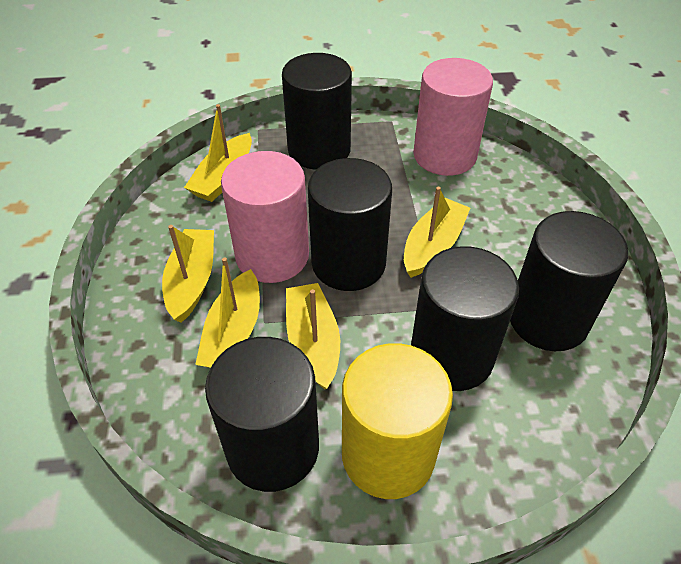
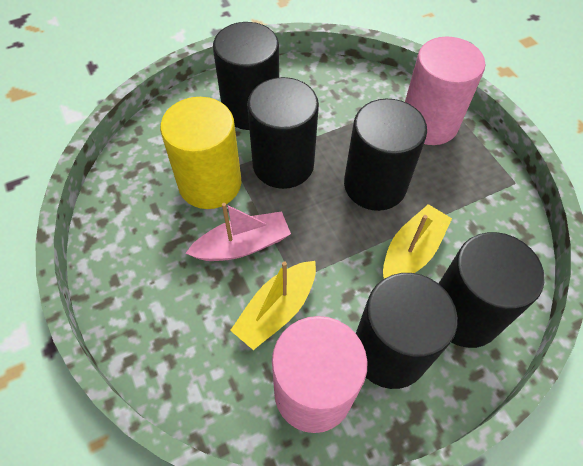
pink boat: none = 0 -> [186,203,291,261] = 1
yellow boat: [162,225,214,323] [184,104,252,202] [195,257,260,368] [286,283,340,390] [404,187,470,278] = 5 -> [230,261,316,350] [383,204,452,279] = 2

